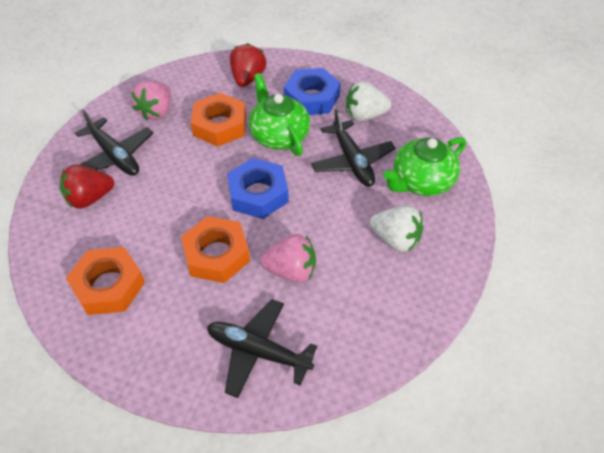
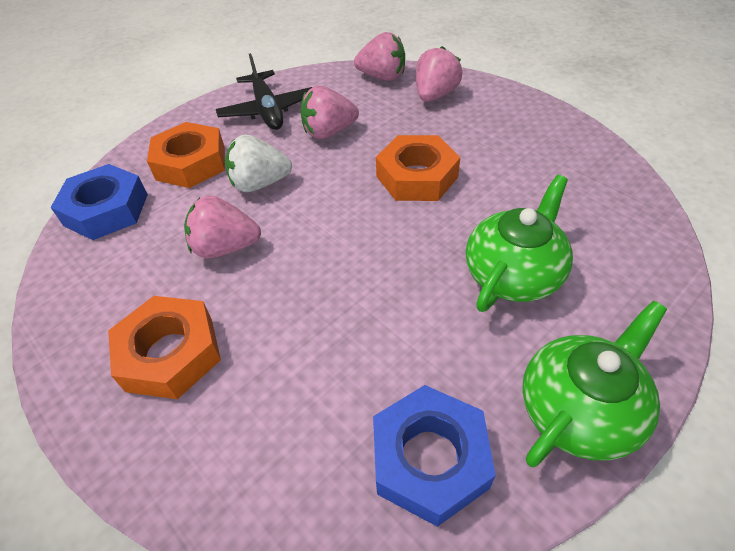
black plane: [75,110,153,176] [207,299,317,398] [311,108,396,187] = 3 -> [216,53,312,130] = 1
pink strawberry: [131,81,171,120] [260,234,316,283] = 2 -> [184,195,261,259] [300,86,359,139] [354,32,405,81] [416,46,462,102] = 4
red strawberry: [60,165,114,209] [230,43,266,87] = 2 -> none = 0
white strawberry: [346,81,391,121] [370,206,423,252] = 2 -> [225,135,292,192] = 1

